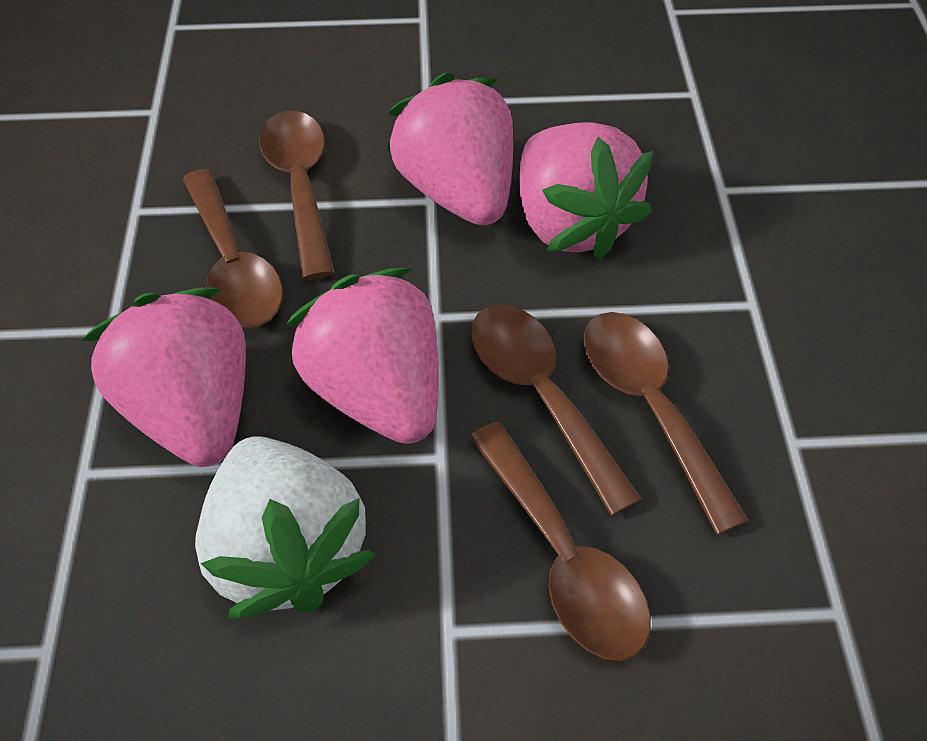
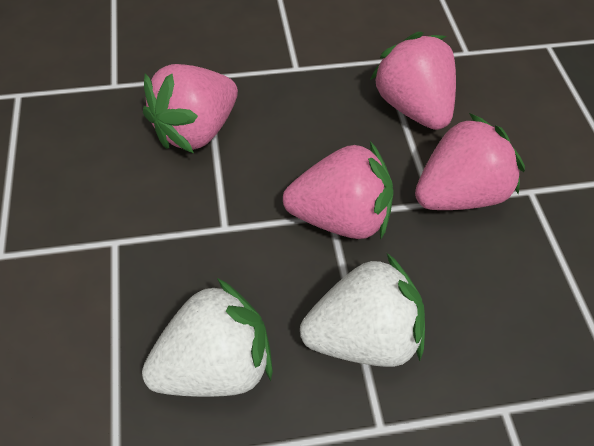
brown spoon: [183,169,283,328] [259,111,335,280] [470,422,651,661] [471,304,642,516] [583,312,748,534] = 5 -> none = 0
white strawberry: [195,436,376,619] = 1 -> [142,278,273,397] [300,253,425,367] = 2

